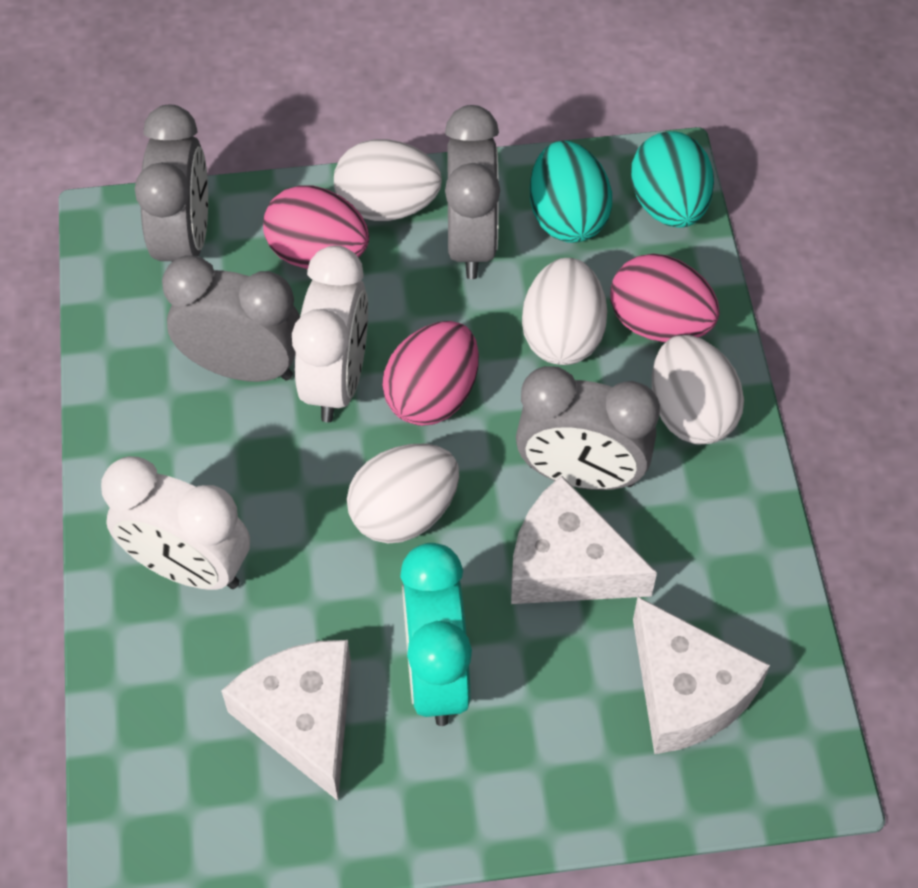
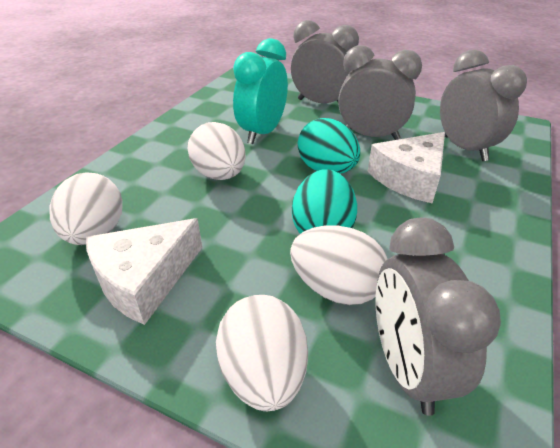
pink egg: [263,185,369,269] [382,321,479,426] [611,254,720,342] = 3 -> none = 0
white cheese: [221,640,351,801] [511,475,657,604] [633,597,770,754] = 3 -> [86,218,202,325] [368,132,445,203] = 2
white clock: [101,456,250,590] [292,245,368,422] = 2 -> none = 0

